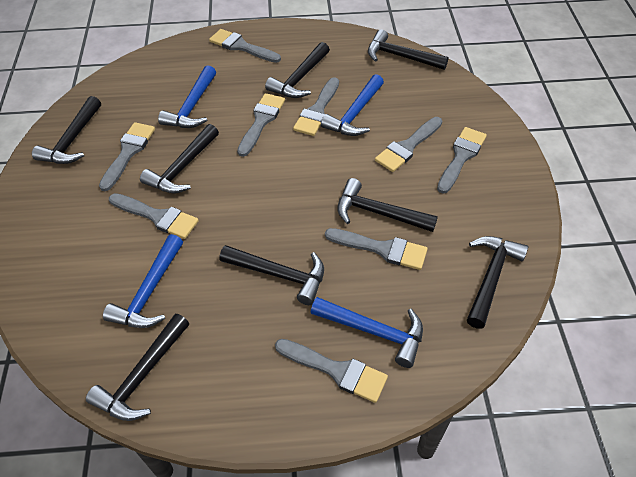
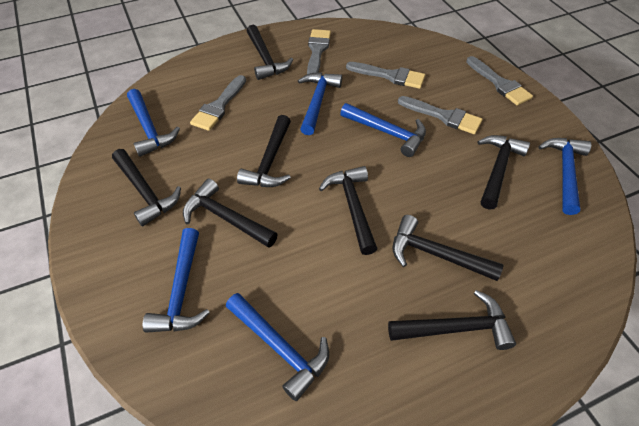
blue hammer: [103,234,183,328] [158,65,216,128] [311,297,423,368] [321,74,384,136] = 4 -> [127,89,180,157] [143,228,210,333] [226,293,329,401] [298,72,342,135] [340,103,426,157] [538,138,591,215] = 6
grey brush: [99,122,155,191] [109,193,199,239] [209,29,281,63] [237,93,285,157] [275,339,388,403] [293,77,339,136] [325,228,428,270] [375,117,442,172] [437,127,487,193] = 9 -> [190,75,246,131] [307,29,331,74] [346,62,425,89] [398,96,482,134] [466,56,533,105] = 5

